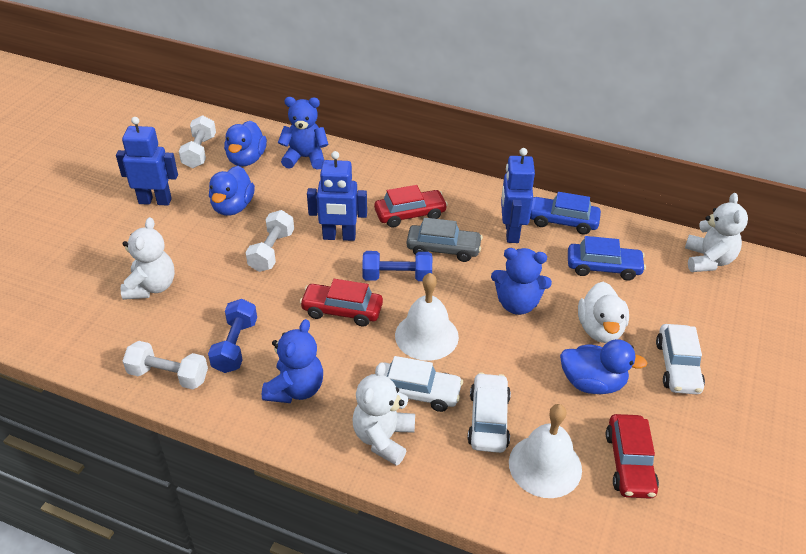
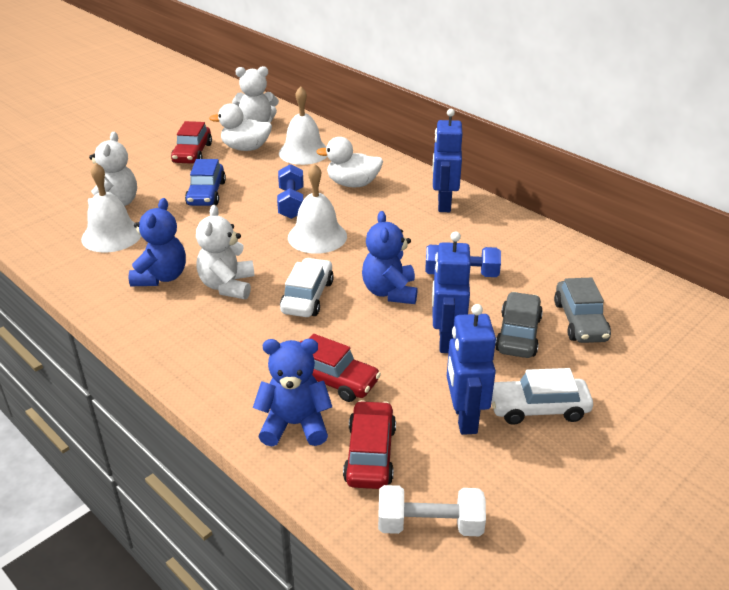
blue car: [530,192,601,235] [568,236,646,281] = 2 -> [185,159,226,206] = 1
blue duck: [209,166,255,216] [224,121,267,166] [560,339,648,394] = 3 -> none = 0
grey car: [406,218,483,262] = 1 -> [495,292,543,358] [554,278,611,343] = 2
white bell: [395,273,459,361] [509,404,582,498] = 2 -> [81,162,141,253] [279,86,327,165] [288,163,347,254] = 3
white car: [382,356,463,412] [467,372,511,453] [656,324,705,394] = 3 -> [280,258,334,317] [492,368,593,425] = 2
white duck: [578,282,629,343] = 1 -> [209,103,272,151] [316,137,383,187] = 2
white dumbbell: [123,341,208,389] [179,115,216,168] [246,210,294,272] = 3 -> [378,485,486,536] = 1

